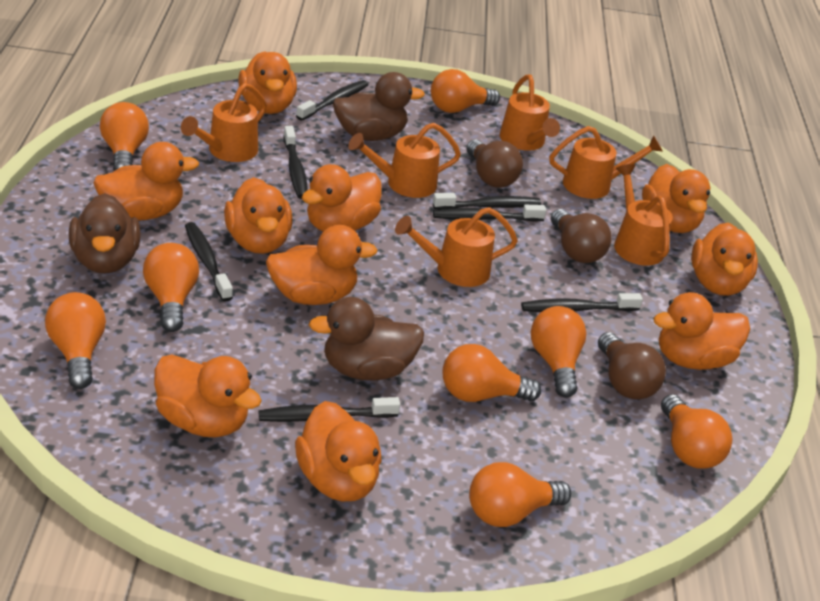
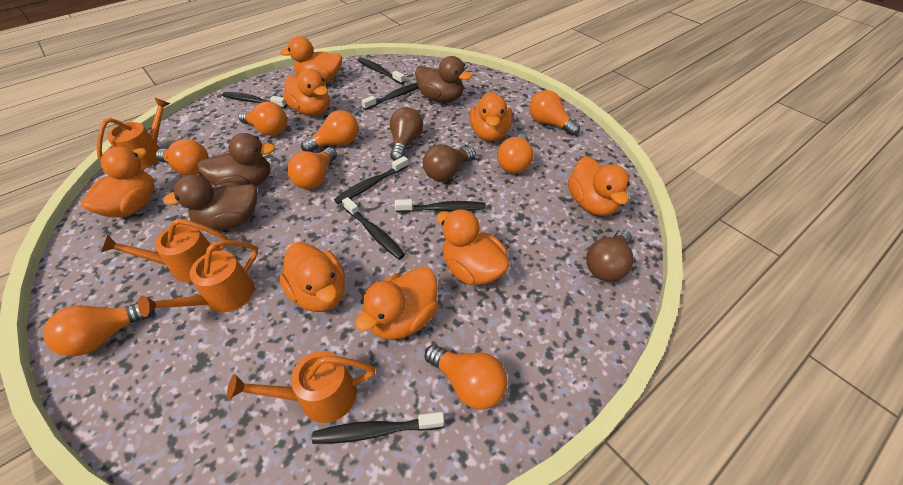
orange duck: [93,142,199,220] [154,355,262,437] [224,177,293,254] [238,51,297,114] [266,225,378,305] [295,401,382,501] [302,164,382,232] [642,164,710,233] [653,292,750,370] [691,223,758,296] = 10 -> [80,147,155,217] [279,242,345,312] [280,36,342,83] [283,69,330,115] [355,267,439,340] [436,209,510,285] [470,92,513,141] [568,156,630,216] = 8
orange watering can: [181,83,267,162] [348,123,461,198] [395,207,518,287] [500,75,560,151] [549,126,663,199] [614,164,673,266] = 6 -> [96,98,171,169] [101,219,228,283] [138,240,258,317] [227,351,375,423] = 4

